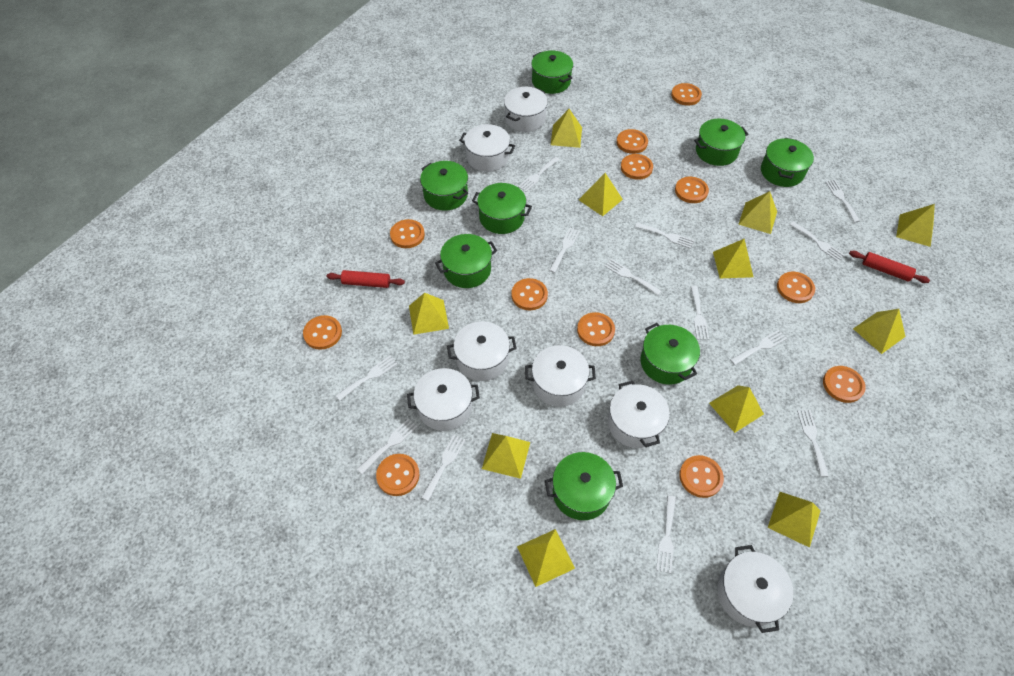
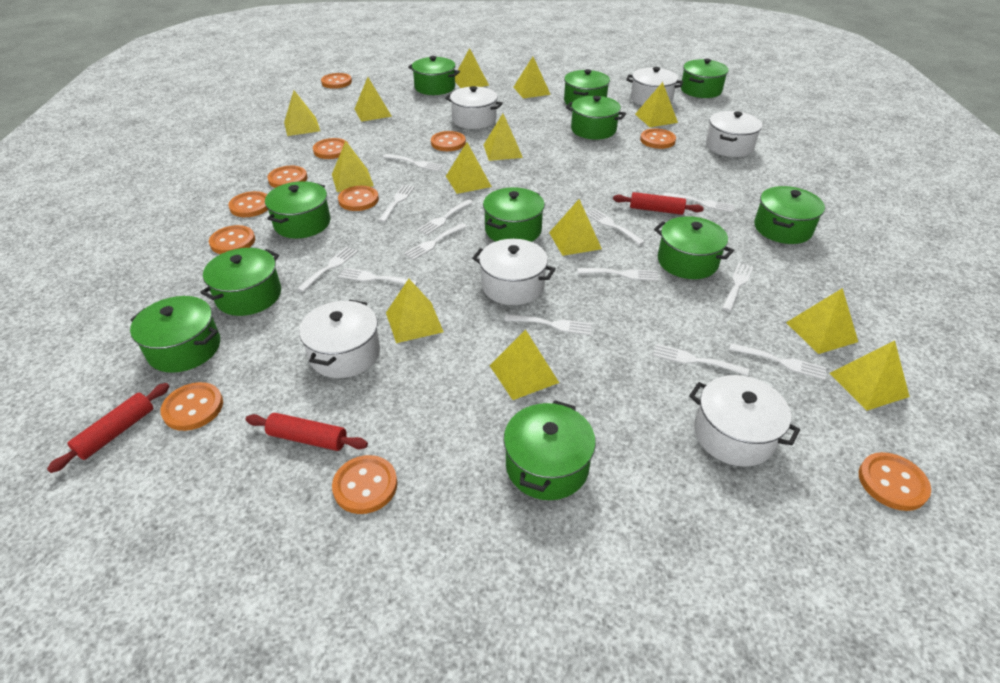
green pot: [420,161,468,211] [435,234,497,288] [472,183,532,234] [531,50,573,94] [545,452,623,520] [640,323,700,385] [694,119,748,166] [761,138,814,187] = 8 -> [130,296,220,373] [200,248,281,316] [265,181,331,238] [408,56,460,95] [483,187,545,242] [504,401,596,500] [564,69,610,107] [566,96,626,140] [654,216,734,279] [681,59,729,98] [754,186,825,244] = 11
orange button: [303,315,342,350] [376,454,419,496] [390,219,425,248] [511,278,548,310] [577,312,615,346] [617,129,648,154] [621,154,653,180] [671,83,702,106] [675,177,709,203] [679,455,724,498] [777,272,815,303] [823,366,866,403] = 12 -> [160,382,223,431] [209,225,255,254] [229,191,268,217] [267,166,307,188] [313,138,348,159] [321,73,352,89] [332,455,397,514] [338,186,379,211] [431,131,466,151] [640,128,676,149] [859,452,931,511] = 11
red rolling pin: [327,270,405,288] [849,251,930,283] = 2 -> [47,383,170,473] [246,413,368,451] [613,192,704,215] = 3
white pot: [407,368,480,431] [447,321,517,381] [459,124,515,172] [504,87,548,132] [525,345,596,407] [608,381,670,448] [717,545,793,633] = 7 -> [299,300,380,378] [445,86,503,129] [472,239,555,305] [626,67,683,105] [689,375,800,467] [706,111,762,157] = 6
yellow pyramid: [409,293,449,335] [482,433,530,479] [517,529,575,587] [551,109,582,148] [579,173,623,216] [709,385,764,433] [713,239,753,278] [738,191,777,234] [768,492,821,548] [853,309,906,354] [896,204,935,247] = 11 -> [284,90,320,136] [332,141,374,192] [355,77,392,122] [386,279,444,343] [446,142,492,194] [455,48,489,88] [484,114,523,161] [489,330,559,400] [513,57,551,99] [549,199,602,256] [635,82,678,127] [786,288,858,354] [829,341,910,411] = 13

